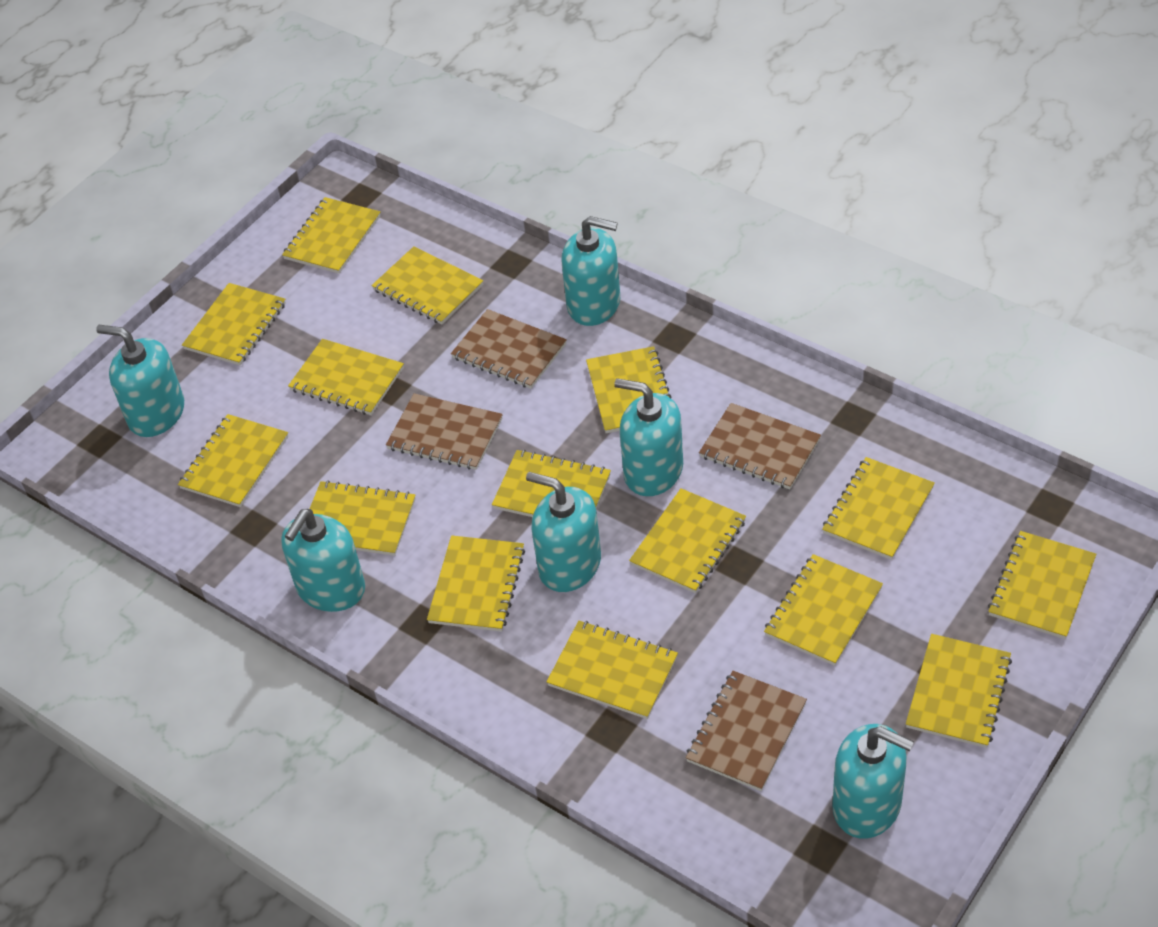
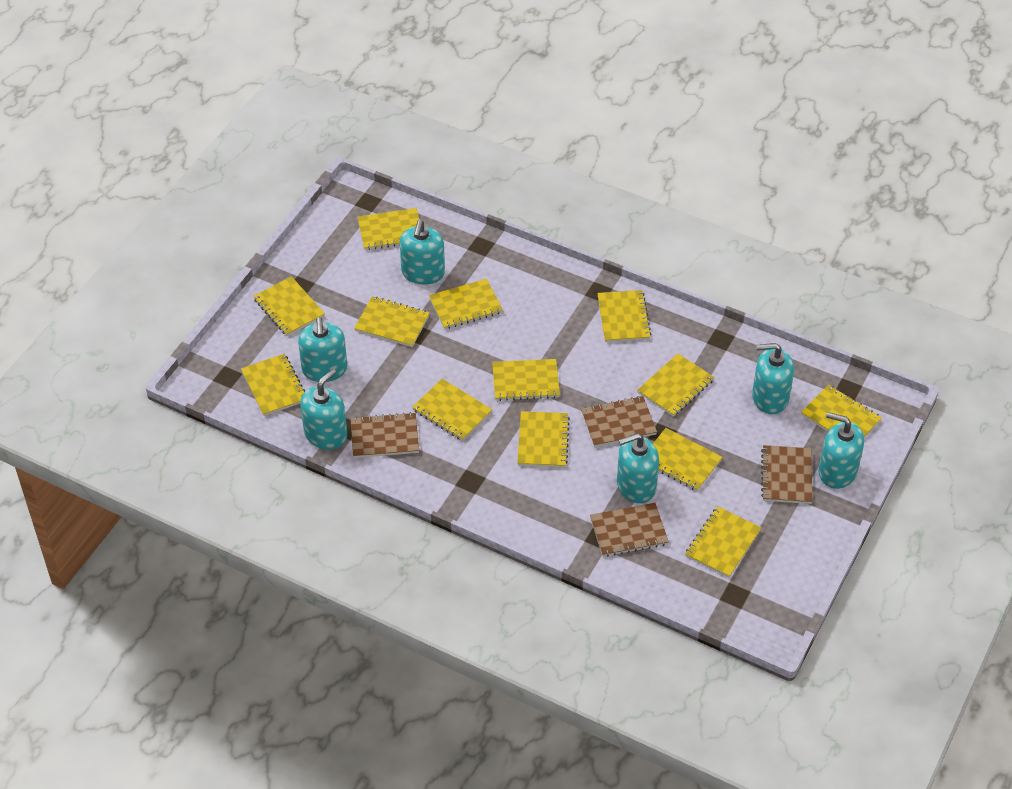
yellow notebook: [178,414,288,507] [182,283,286,365] [282,197,380,274] [288,339,404,415] [310,480,416,556] [372,246,483,324] [427,535,525,632] [492,450,611,517] [546,621,678,719] [586,346,672,433] [629,488,746,593] [764,554,883,666] [822,457,935,560] [906,634,1012,748] [988,531,1096,639] = 15 -> [241,354,305,416] [253,276,325,336] [354,296,430,347] [357,208,419,250] [412,379,492,441] [429,279,503,329] [492,359,560,401] [517,411,570,468] [597,290,651,342] [638,354,714,417] [653,428,722,491] [685,506,761,578] [801,385,882,437] = 13

